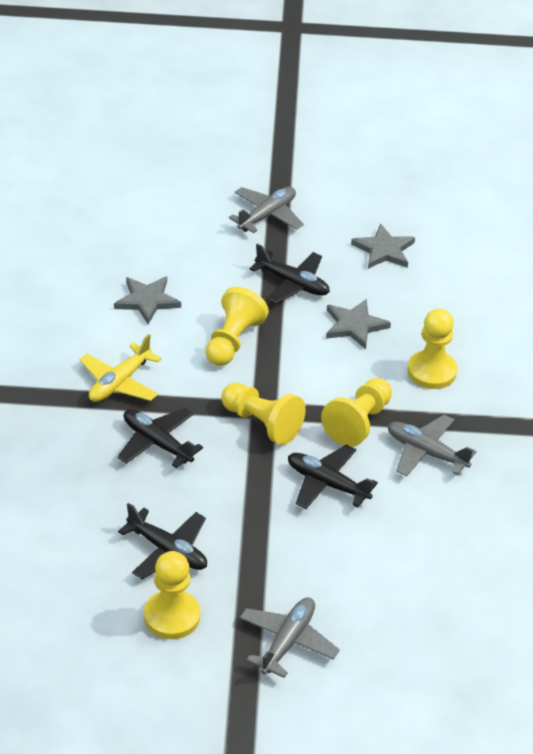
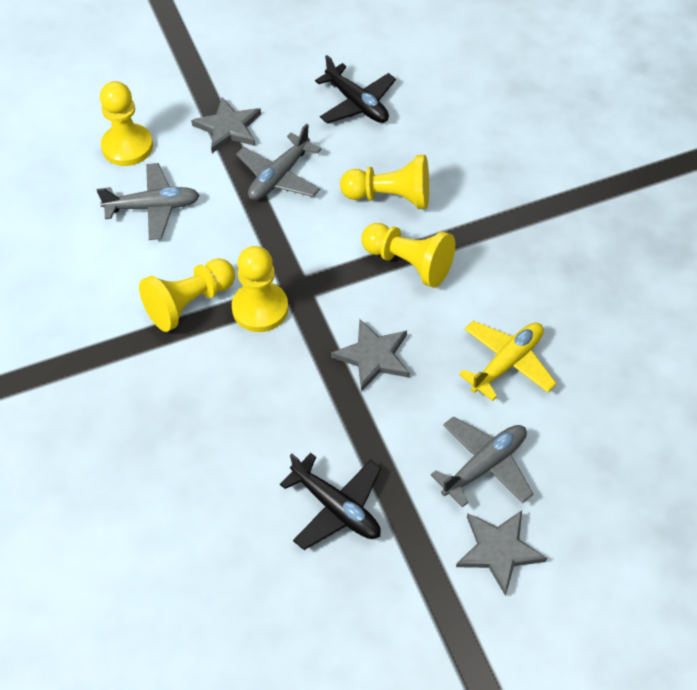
black plane: [117,408,203,468] [118,503,207,579] [249,244,330,304] [288,444,378,509] = 4 -> [280,453,381,550] [315,55,396,124] = 2

